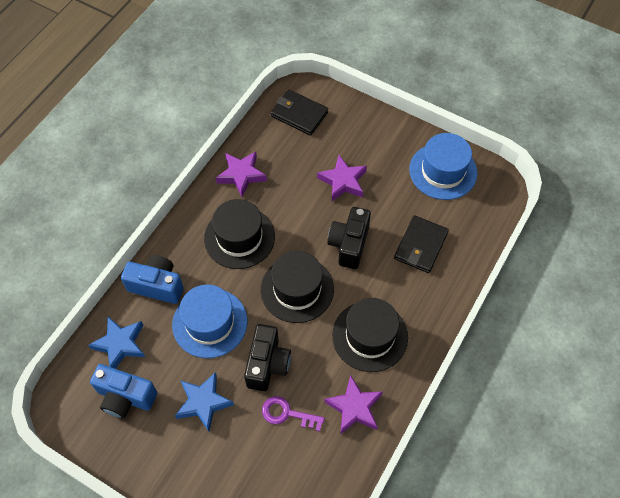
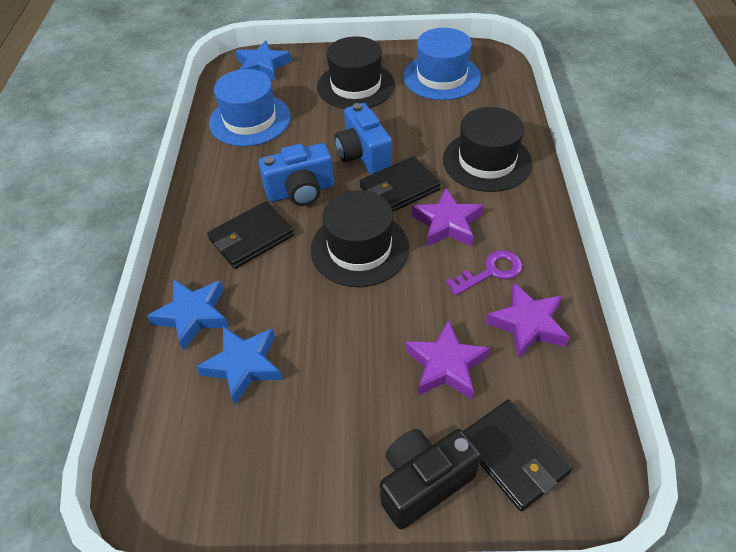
black camera: [244,324,291,391] [327,207,371,269] = 2 -> [380,429,481,529] = 1
black wallet: [271,89,328,136] [394,215,449,273] = 2 -> [207,201,294,269] [359,156,441,212] [463,400,573,511] = 3
blue star: [88,317,145,369] [175,372,234,431] = 2 -> [147,280,229,351] [196,326,283,405] [236,40,291,81] = 3

